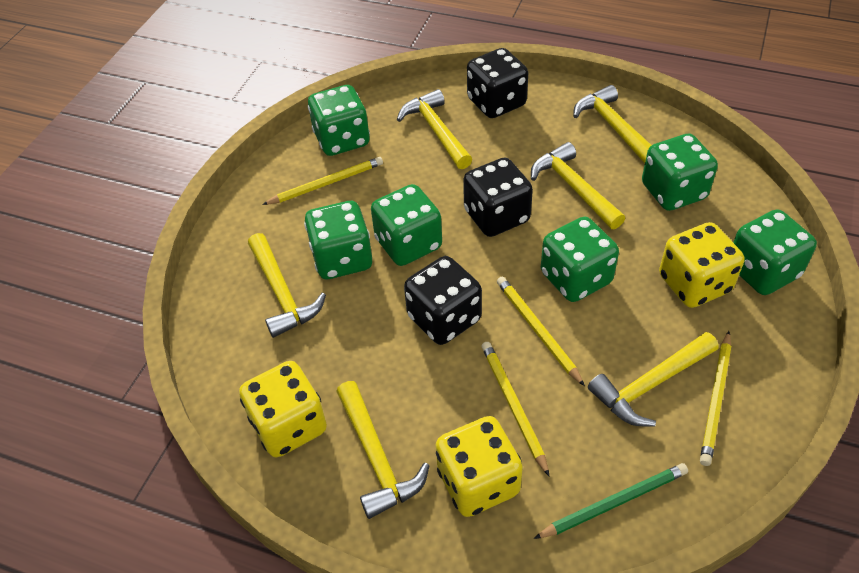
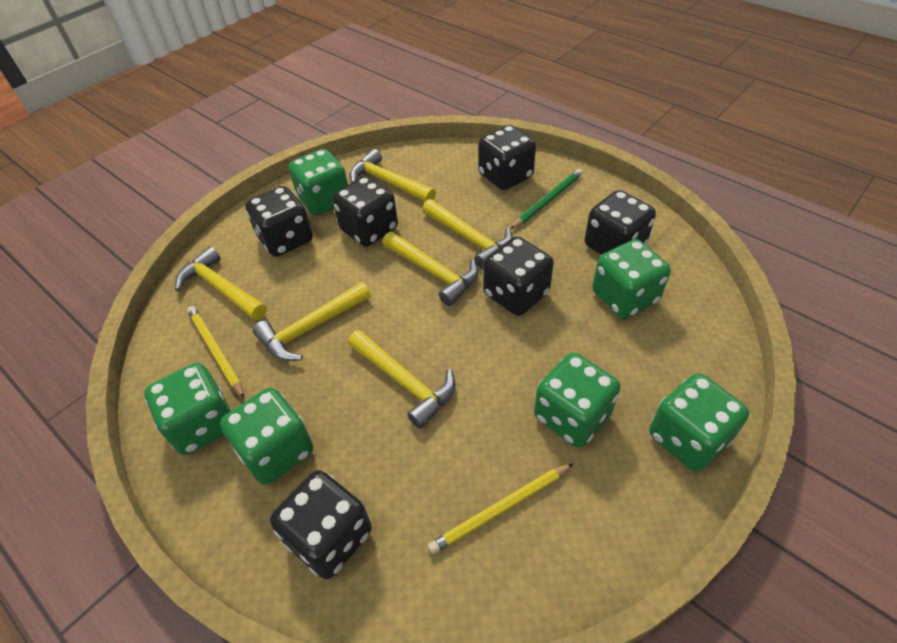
black dice: [404,256,482,345] [463,158,533,237] [467,48,528,118] = 3 -> [245,186,313,257] [270,470,372,579] [332,176,398,247] [478,125,536,190] [483,237,554,316] [585,190,656,255] = 6
yellow dice: [239,361,327,458] [436,416,523,517] [659,222,744,308] = 3 -> none = 0
yellow pencil: [262,157,383,205] [481,342,549,476] [497,277,585,386] [700,331,731,466] = 4 -> [187,306,244,398] [428,463,573,554] = 2

